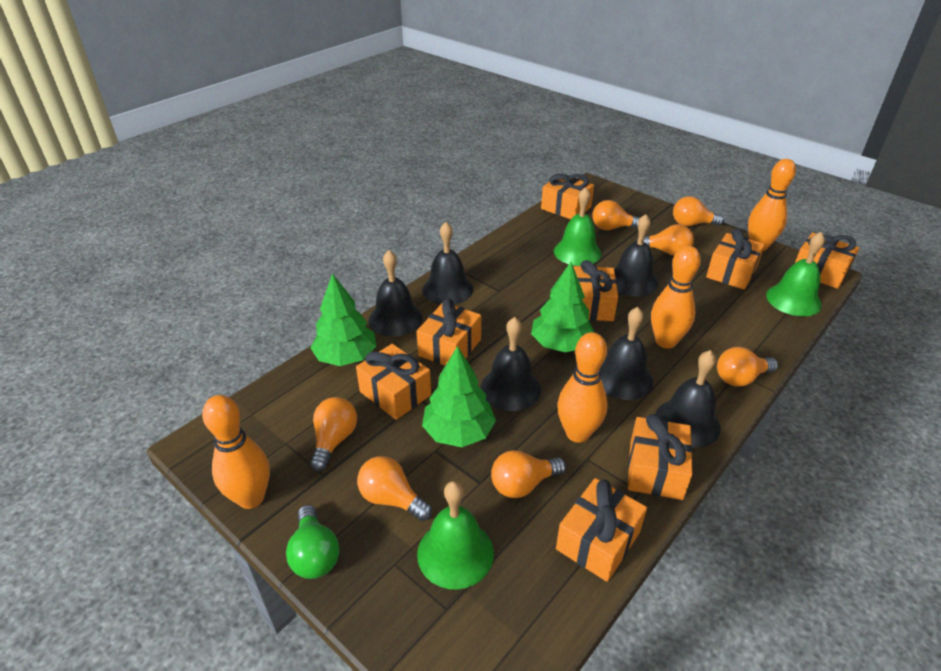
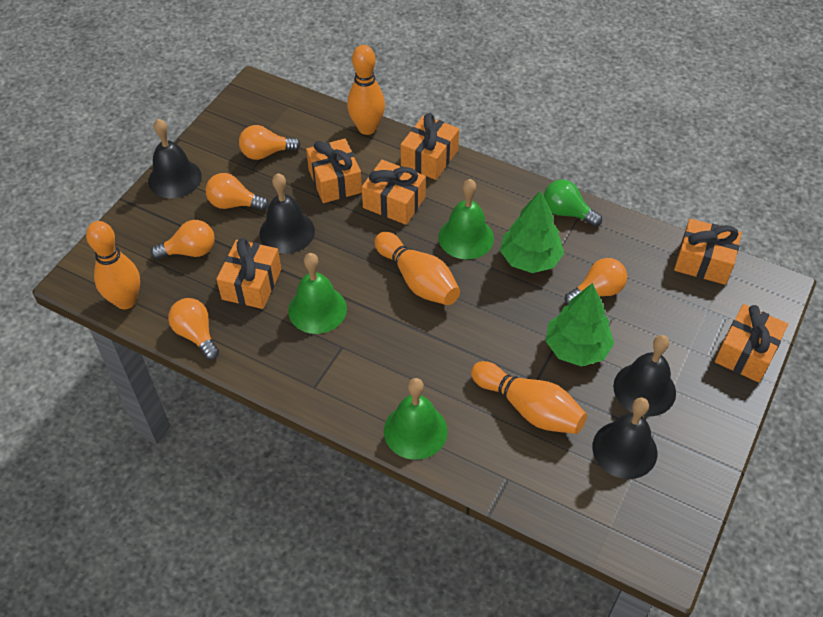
black bell: [369,250,423,337] [422,222,473,305] [480,317,541,411] [600,307,653,400] [614,214,658,296] [655,350,721,448] = 6 -> [148,119,202,198] [259,173,315,254] [592,397,657,479] [613,335,676,416] = 4
green tree: [310,273,376,366] [422,346,496,447] [531,262,594,352] = 3 -> [500,190,564,273] [546,283,614,367] = 2
orange gift: [356,344,431,420] [417,299,481,366] [541,174,594,219] [556,478,647,582] [573,260,618,321] [628,414,693,500] [706,228,765,290] [795,233,859,289] = 8 -> [216,238,281,309] [306,139,362,203] [362,160,426,225] [401,113,459,180] [674,219,742,285] [715,304,788,383] = 6
orange light bulb: [310,397,357,471] [357,456,432,521] [491,450,566,498] [593,200,640,230] [636,224,694,256] [673,196,724,226] [717,347,778,387] = 7 -> [151,220,214,259] [168,298,219,360] [205,173,269,211] [239,125,301,160] [565,258,627,305] = 5

